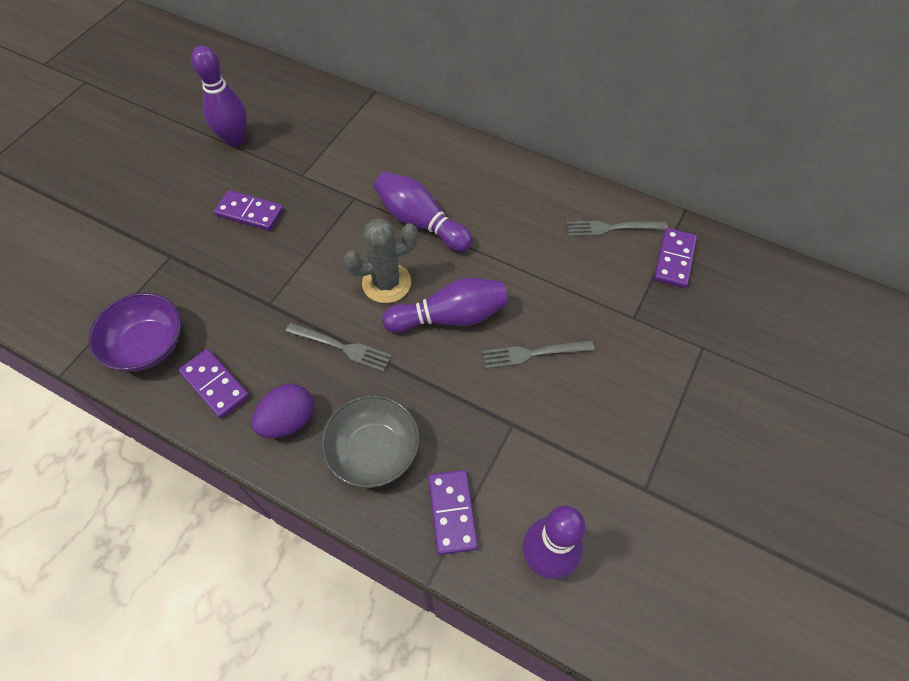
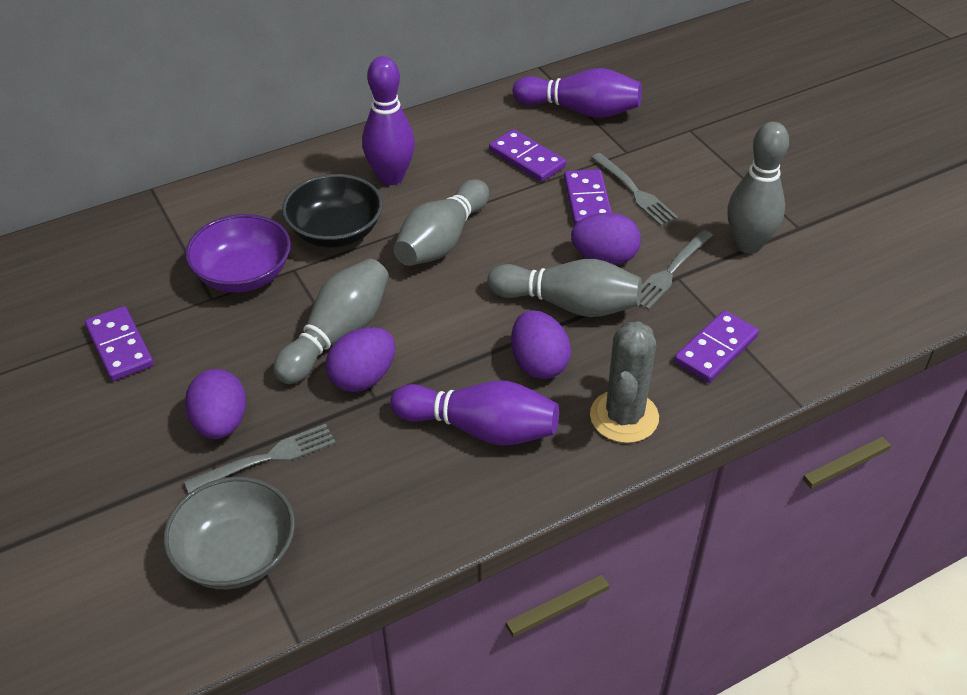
black bowl: none = 0 -> [282,174,383,248] = 1
grey bowling pin: none = 0 -> [273,258,389,384] [394,179,489,266] [487,259,642,317] [727,122,789,254] = 4
purple bowling pin: [191,46,247,147] [374,172,472,252] [382,278,508,333] [522,505,585,579] = 4 -> [362,56,415,185] [390,381,559,445] [513,68,642,118] = 3
purple egg: [252,384,314,438] = 1 -> [185,369,246,439] [326,327,395,392] [511,310,571,379] [571,213,641,265] = 4

